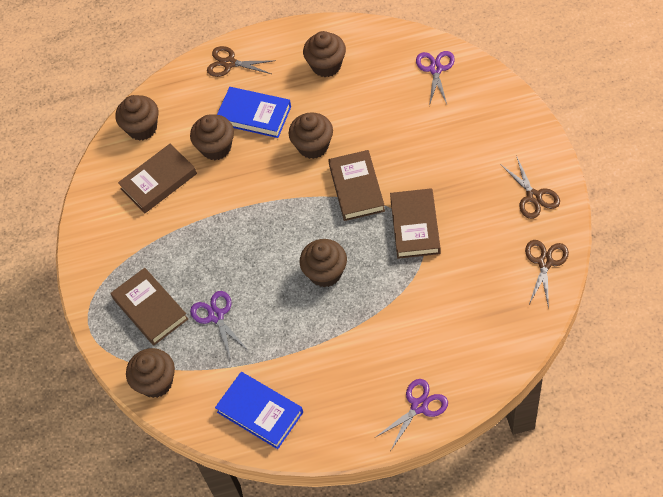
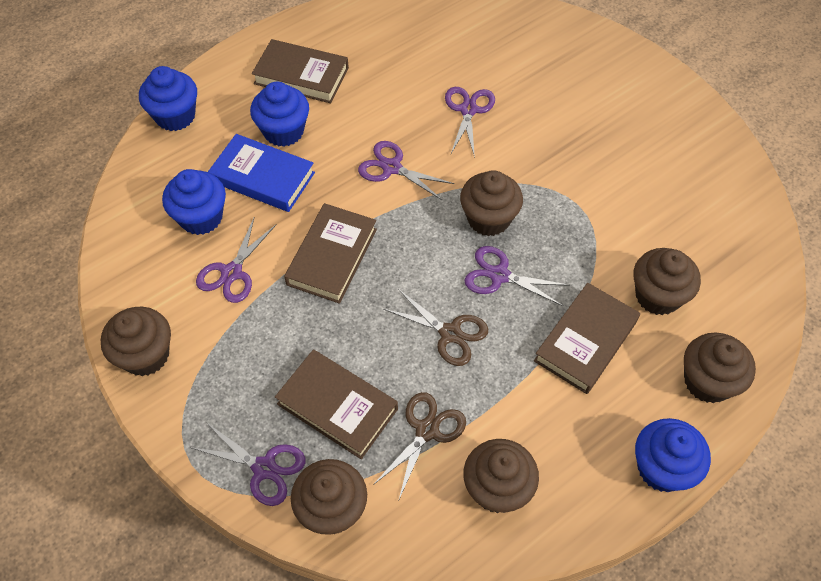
blue book: [215,372,303,449] [217,87,291,138] = 2 -> [208,134,315,212] = 1
blue cupcake: none = 0 -> [139,66,197,131] [162,169,226,235] [250,81,309,147] [635,418,711,492] = 4
brown scissors: [207,46,276,77] [500,155,560,219] [525,240,569,308] = 3 -> [373,392,466,499] [384,289,488,366] = 2
purple scissors: [190,291,249,359] [376,379,448,450] [416,51,455,106] = 3 -> [190,422,305,506] [196,218,277,303] [358,141,454,200] [445,87,495,158] [464,246,570,306] = 5

